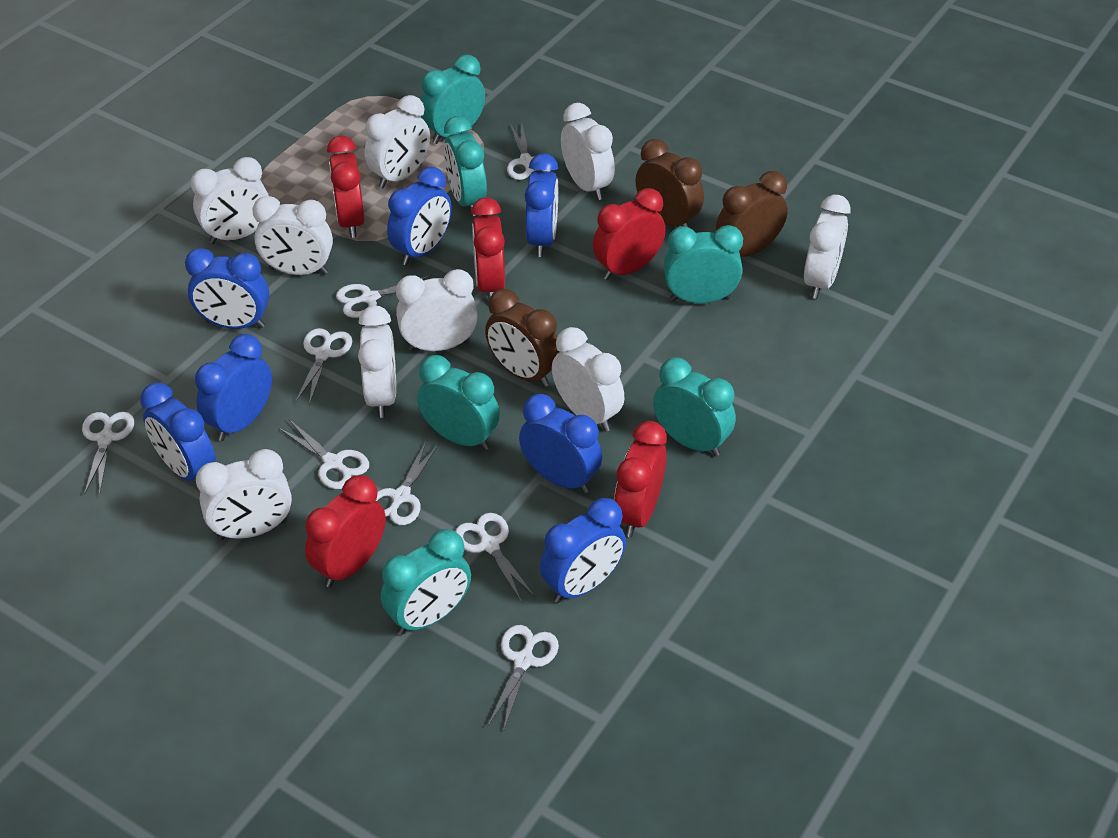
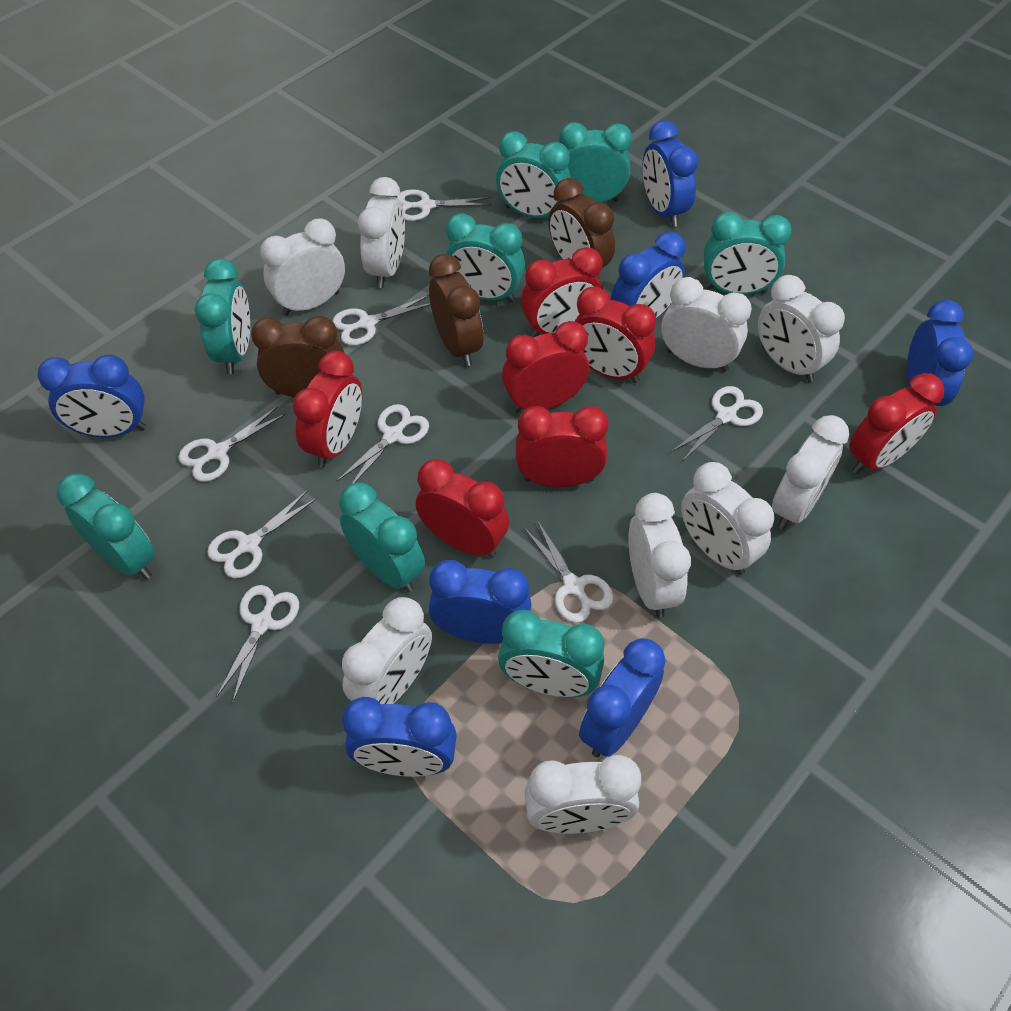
red clock: [305,475,386,588] [327,136,364,238] [471,197,505,299] [593,188,666,280] [614,421,667,537] = 5 -> [293,351,362,468] [416,459,509,558] [502,321,589,413] [516,406,609,487] [521,247,603,338] [574,287,656,383] [849,373,944,474] = 7
turquoise clock: [381,529,471,635] [417,355,500,450] [421,54,485,144] [444,116,487,216] [653,358,736,457] [664,225,743,304] = 6 -> [57,473,155,579] [195,259,250,374] [339,482,425,593] [445,213,525,302] [496,131,571,218] [498,610,604,697] [559,122,632,202] [704,212,792,295] = 8

